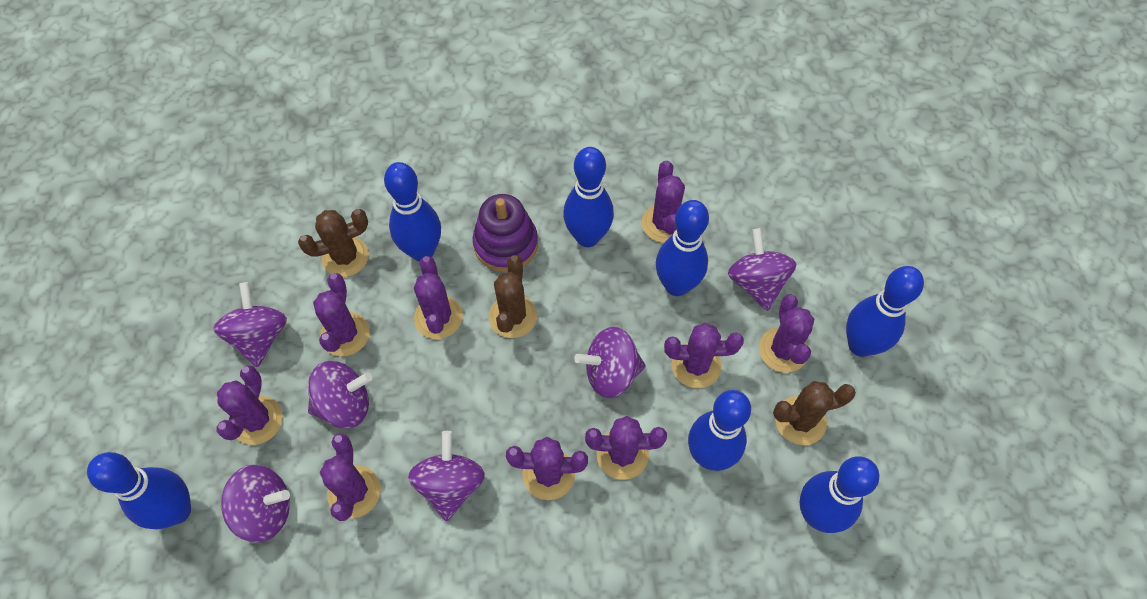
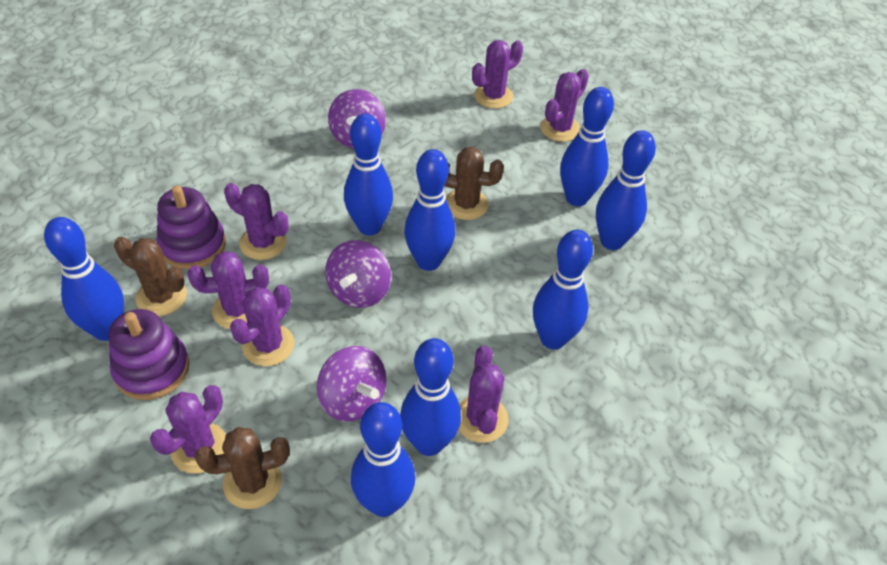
blue bowling pin: [87,452,191,529] [384,162,441,261] [563,147,614,247] [656,200,709,296] [688,390,751,471] [800,457,879,533] [846,266,924,357] = 7 -> [44,217,124,341] [344,114,393,235] [351,402,415,517] [400,338,461,456] [404,149,455,271] [533,230,593,350] [560,87,614,206] [596,130,656,250] = 8
purple cactus: [217,365,283,445] [313,273,370,356] [320,433,381,521] [414,256,463,339] [506,437,588,500] [585,416,667,480] [642,161,685,243] [664,322,744,388] [759,294,814,373] = 9 -> [150,385,226,474] [188,251,269,329] [224,183,289,260] [230,284,294,366] [458,346,509,443] [472,40,523,109] [540,69,589,142] = 7
purple spinning top: [213,282,287,367] [221,465,290,543] [308,361,372,428] [408,431,485,522] [574,327,646,398] [728,228,796,311] = 6 -> [317,346,387,422] [325,240,391,308] [328,89,386,149] = 3
purple stacking toy: [473,194,538,272] = 1 -> [109,309,189,400] [157,186,226,269] = 2

